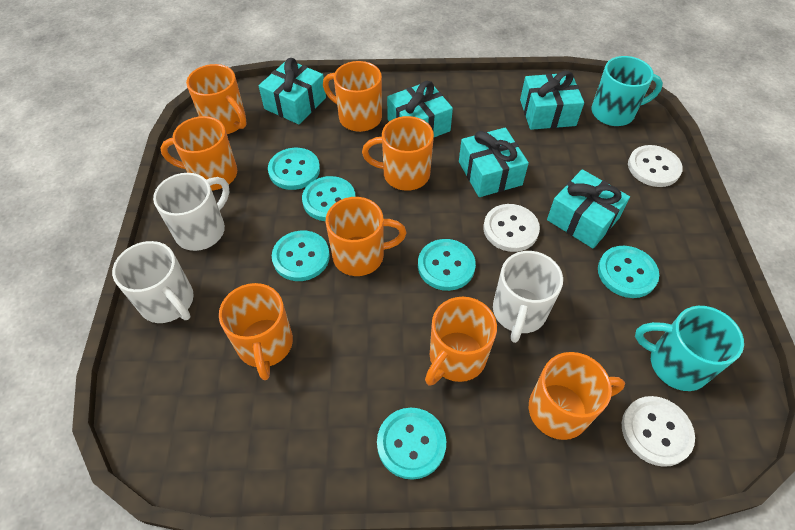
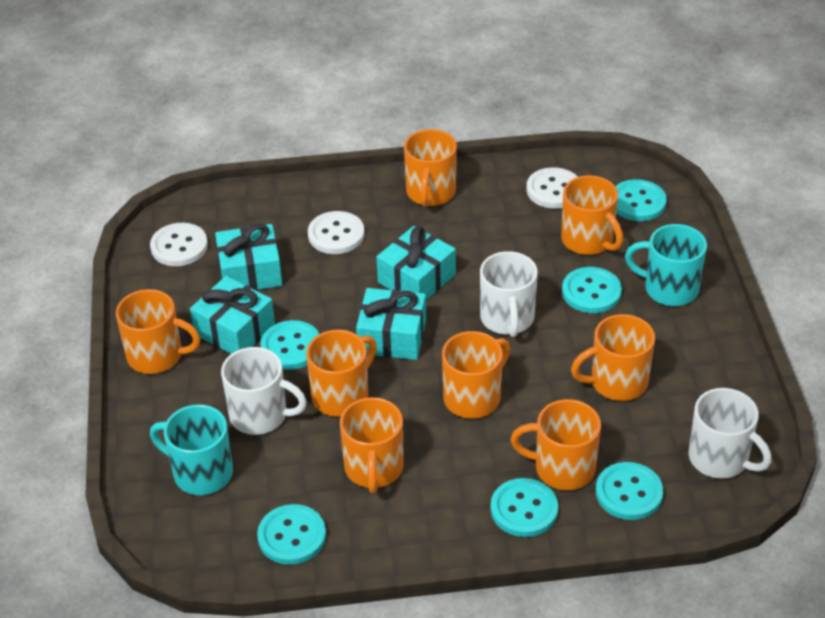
turquoise gift: [259,58,326,124] [387,81,453,137] [459,128,529,197] [520,71,584,130] [547,169,630,248] = 5 -> [190,276,275,354] [215,223,282,290] [356,288,426,360] [377,226,456,300] = 4

